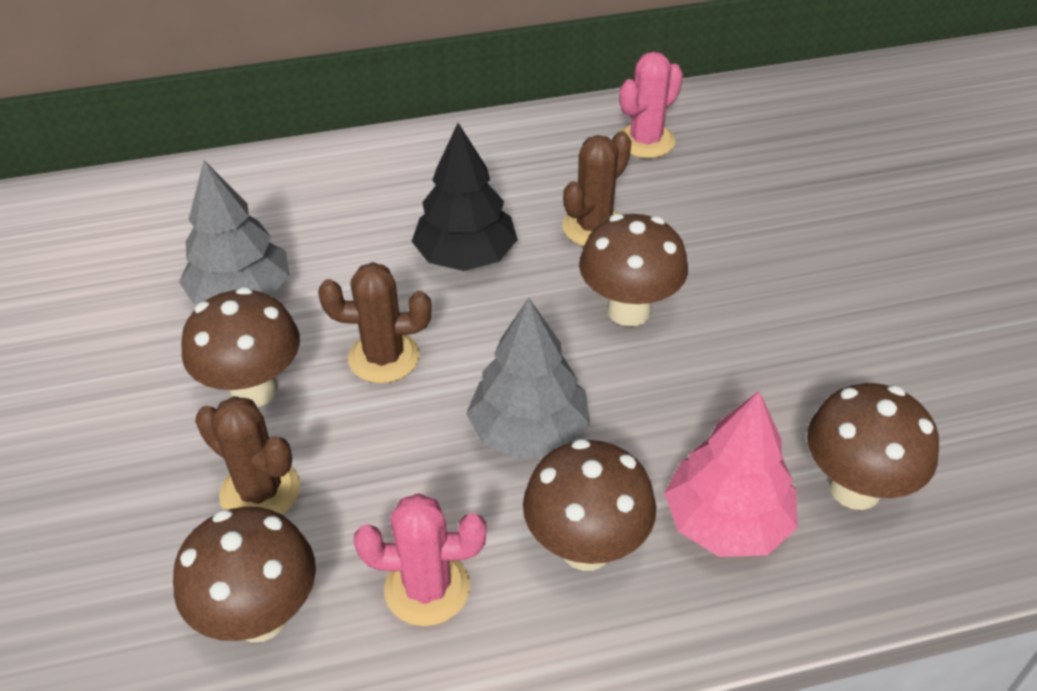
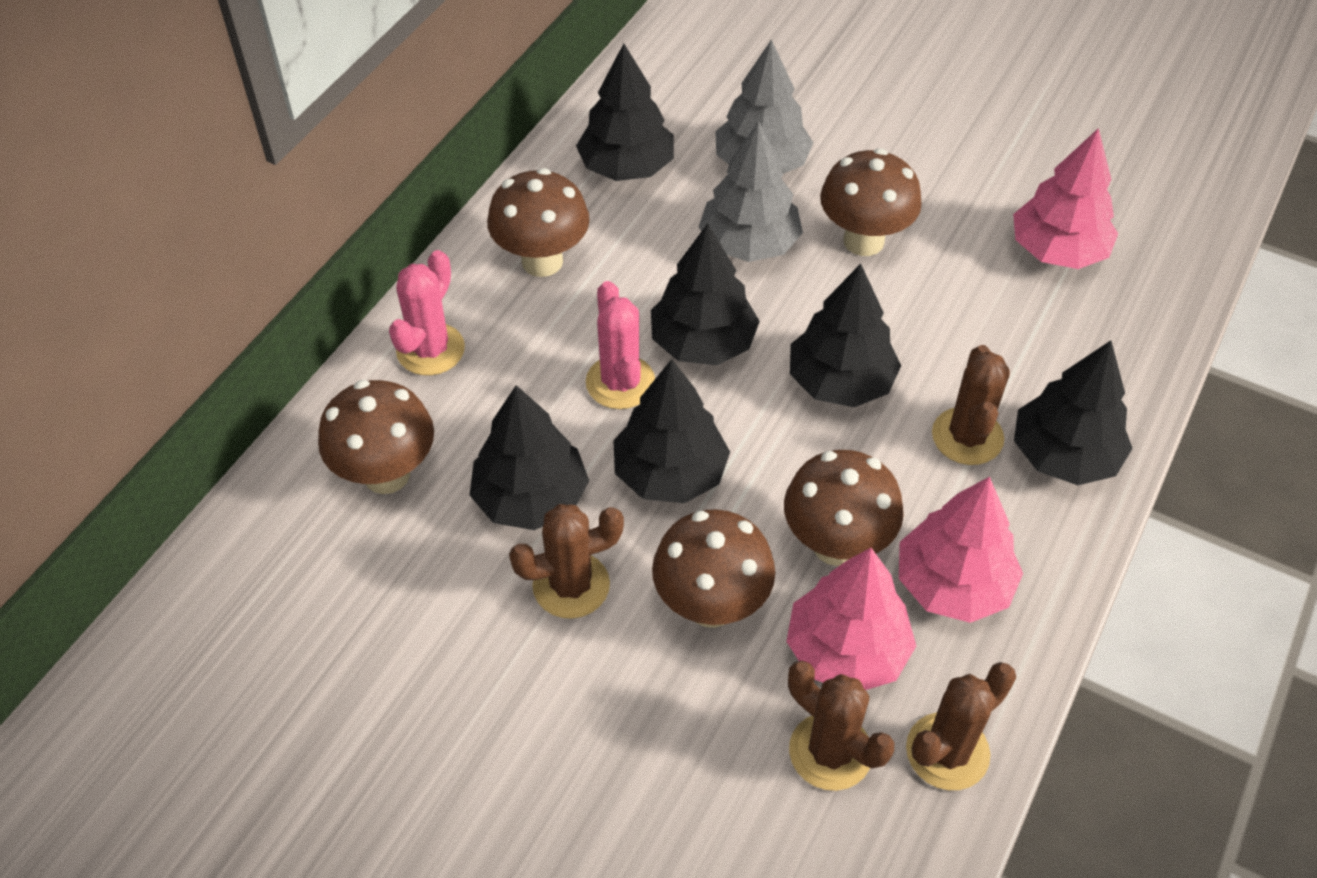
black tree: [411,123,518,271] = 1 -> [469,385,589,530] [576,43,674,181] [613,359,730,503] [651,223,760,365] [790,264,901,407] [1014,341,1133,485] = 6
brown cactus: [195,396,300,515] [318,262,431,384] [563,131,631,246] = 3 -> [509,504,624,619] [788,661,894,791] [906,662,1016,790] [932,345,1010,465] = 4
pink tree: [664,391,798,557] = 1 -> [786,548,916,690] [899,477,1023,623] [1013,128,1118,269] = 3

